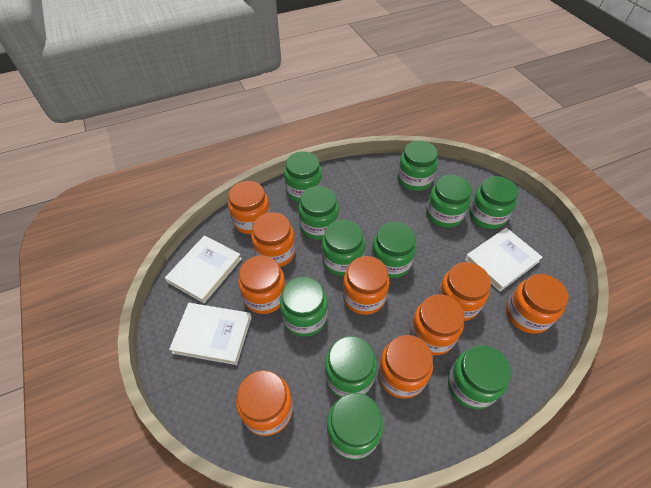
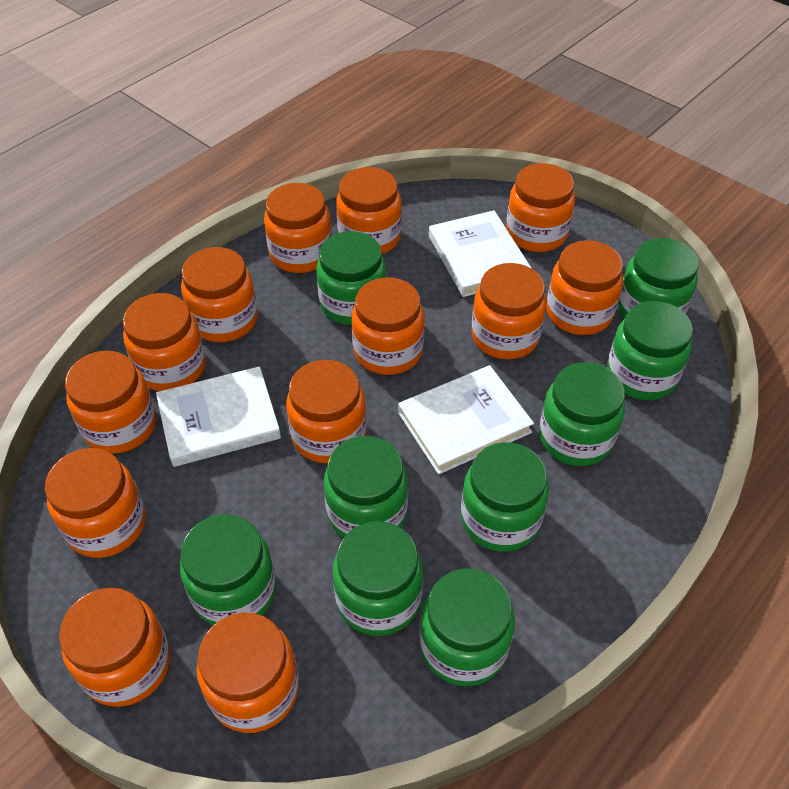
green jar: [280,277,327,337] [284,151,322,202] [299,186,339,240] [322,220,365,276] [325,336,377,398] [327,392,383,460] [371,222,416,278] [397,141,438,191] [426,175,472,228] [448,345,511,409] [469,176,518,229] = 11 -> [180,514,276,625] [316,231,386,325] [324,436,408,538] [333,521,423,636] [420,568,515,686] [461,442,549,552] [539,362,625,466] [607,301,693,400] [618,238,699,319] = 9
orange jar: [228,181,270,234] [236,370,293,436] [238,256,286,314] [251,212,295,267] [343,256,389,315] [378,335,433,399] [410,294,465,355] [437,262,491,321] [506,274,569,334] = 9 -> [45,448,146,558] [59,588,170,707] [65,351,157,454] [123,293,206,391] [181,247,258,342] [197,612,299,733] [264,183,332,273] [286,360,367,463] [336,167,402,254] [352,277,425,375] [471,263,546,360] [506,163,575,252] [546,240,623,335] = 13

